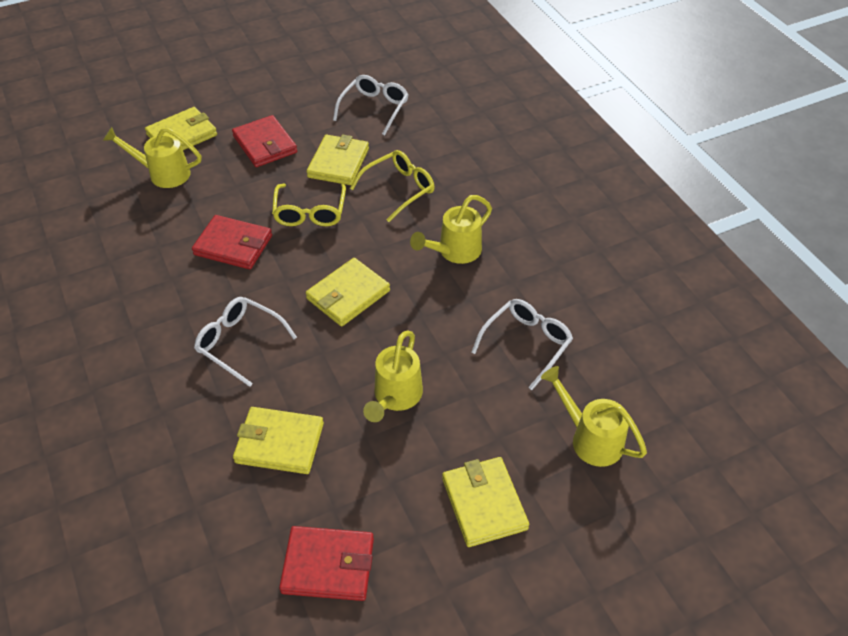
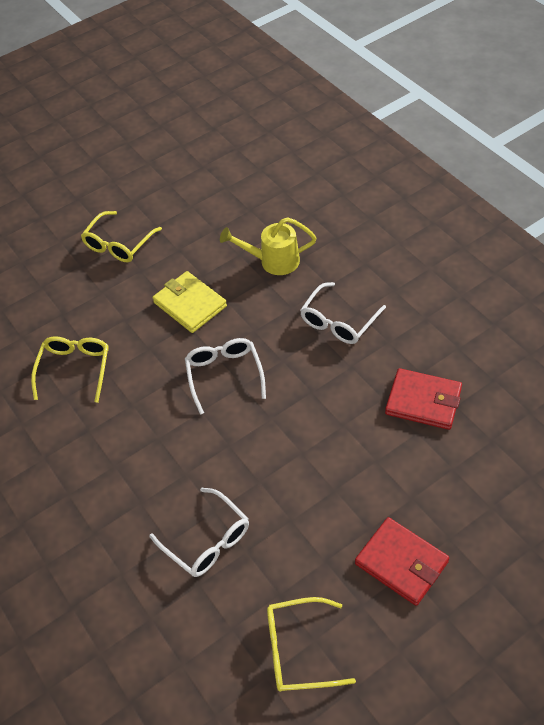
red wallet: [192,215,272,269] [232,115,297,167] [279,526,374,601] = 3 -> [355,517,449,606] [385,368,462,430] = 2
yellow glasses: [272,184,346,226] [350,150,435,222] = 2 -> [31,336,109,403] [81,211,162,262] [267,597,356,692] = 3
yellow wallet: [145,107,217,150] [233,407,324,474] [305,258,390,327] [306,135,369,185] [442,457,529,547] = 5 -> [152,271,227,333] = 1
yellow watering can: [103,127,201,188] [363,330,423,422] [410,195,492,264] [541,366,647,467] = 4 -> [220,217,317,275] = 1

